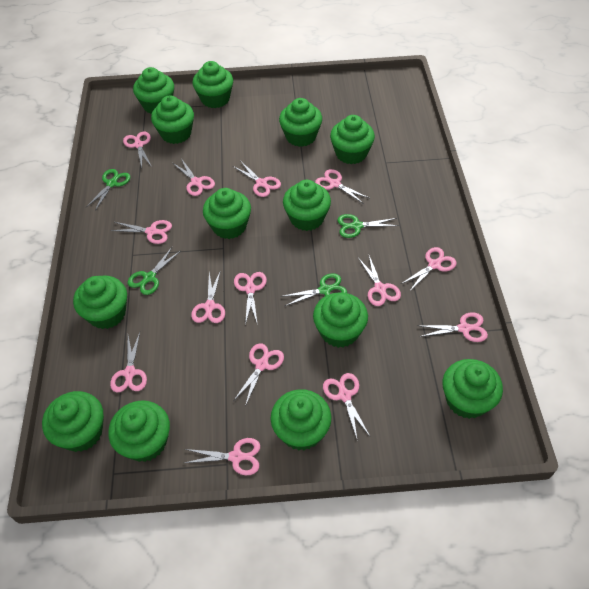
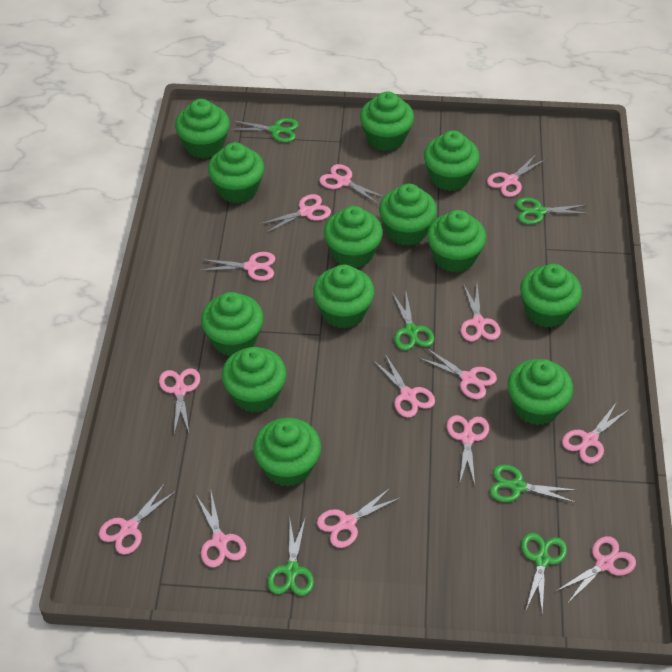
green scissors: [86,169,130,211] [128,247,180,295] [281,273,347,306] [337,214,399,238] = 4 -> [229,118,299,142] [267,517,314,596] [392,292,434,350] [490,464,576,503] [516,197,589,225] [521,533,567,613] = 6

